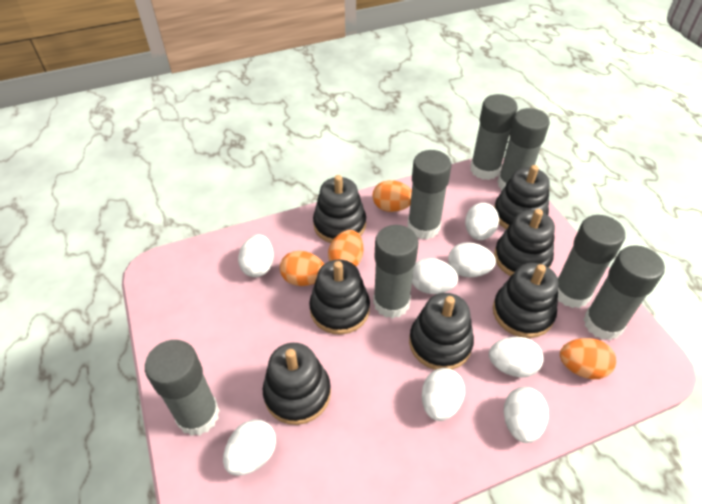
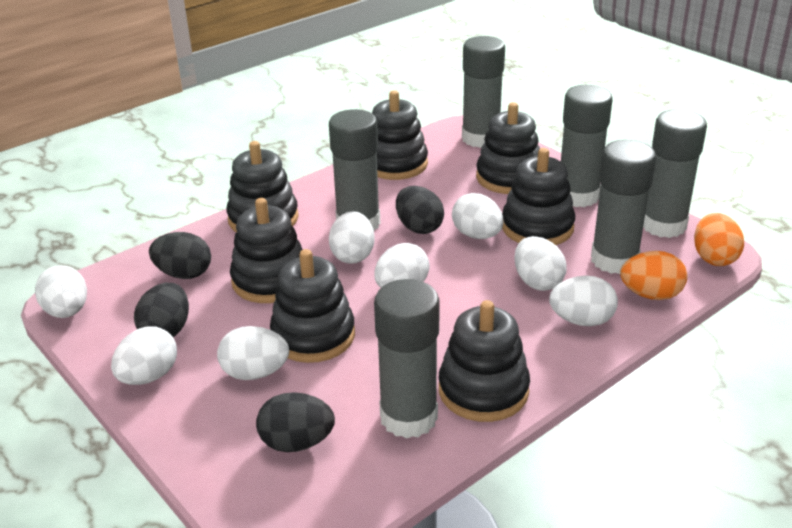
black egg: none = 0 -> [134,283,189,337] [149,232,211,279] [256,392,335,452] [396,186,444,234] = 4
grey glue stick: [145,340,220,436] [373,225,418,319] [407,150,451,240] [470,94,518,180] [497,108,550,190] [558,215,625,308] [583,245,665,341] = 7 -> [329,109,380,230] [374,279,440,438] [462,36,505,148] [561,85,613,207] [591,140,656,274] [643,109,707,238] = 6
orange egg: [280,251,324,286] [328,230,363,267] [373,180,412,212] [560,338,616,379] = 4 -> [620,251,687,300] [694,213,744,266] = 2

